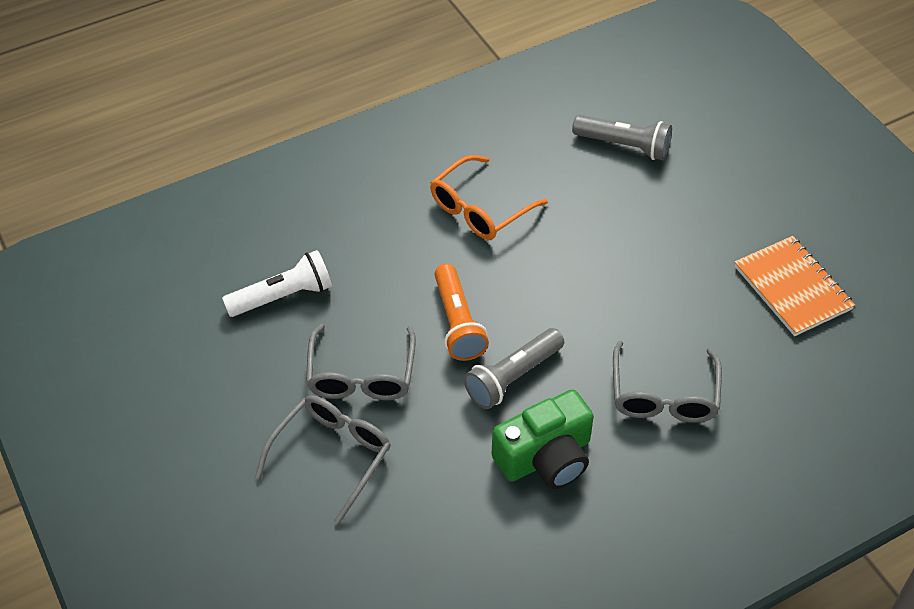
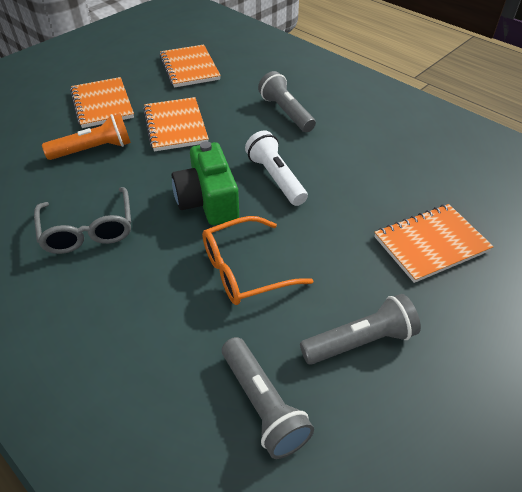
grey flashlight: [464,328,564,409] [572,115,672,160] = 2 -> [222,337,314,459] [258,71,316,132] [300,294,421,365] = 3
grey glasses: [255,395,391,524] [306,324,416,400] [613,341,722,423] = 3 -> [34,187,131,254] = 1
orange notebook: [735,236,855,336] = 1 -> [70,77,134,128] [143,97,209,152] [159,45,221,88] [374,204,494,283] = 4

